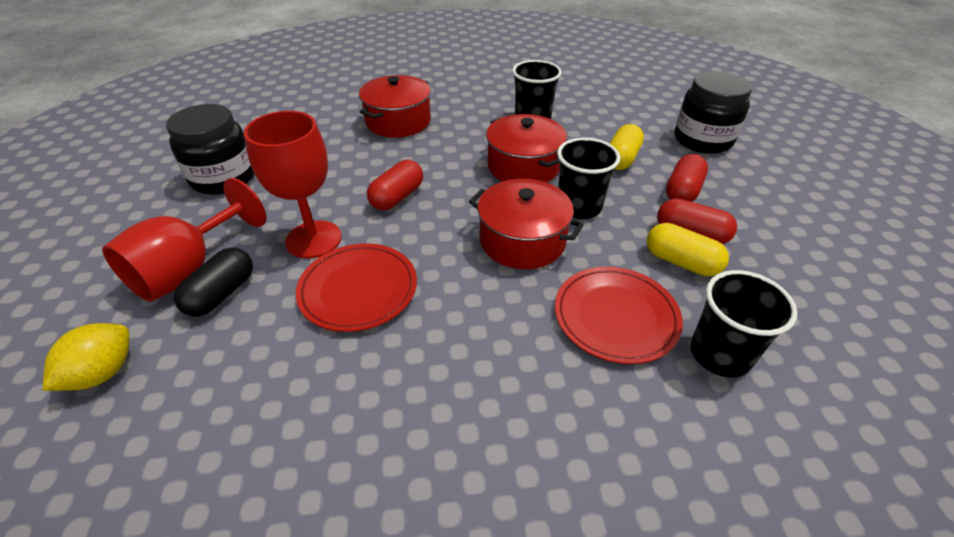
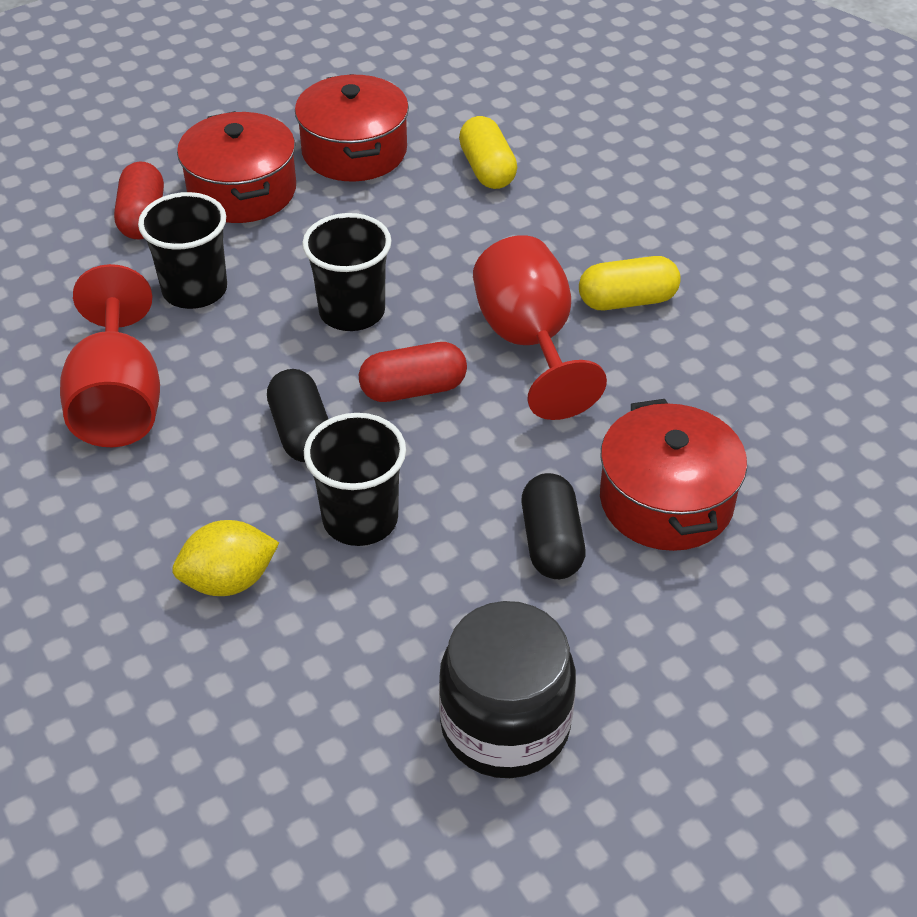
black capsule: [174,247,253,316] = 1 -> [267,369,328,462] [521,473,585,579] = 2
black jar: [166,104,254,195] [674,71,752,154] = 2 -> [439,601,576,778] = 1
red capsule: [367,160,423,210] [657,199,737,244] [666,154,708,202] = 3 -> [114,161,164,239] [359,342,467,402] = 2
red plate: [296,243,417,332] [555,266,683,364] = 2 -> none = 0

